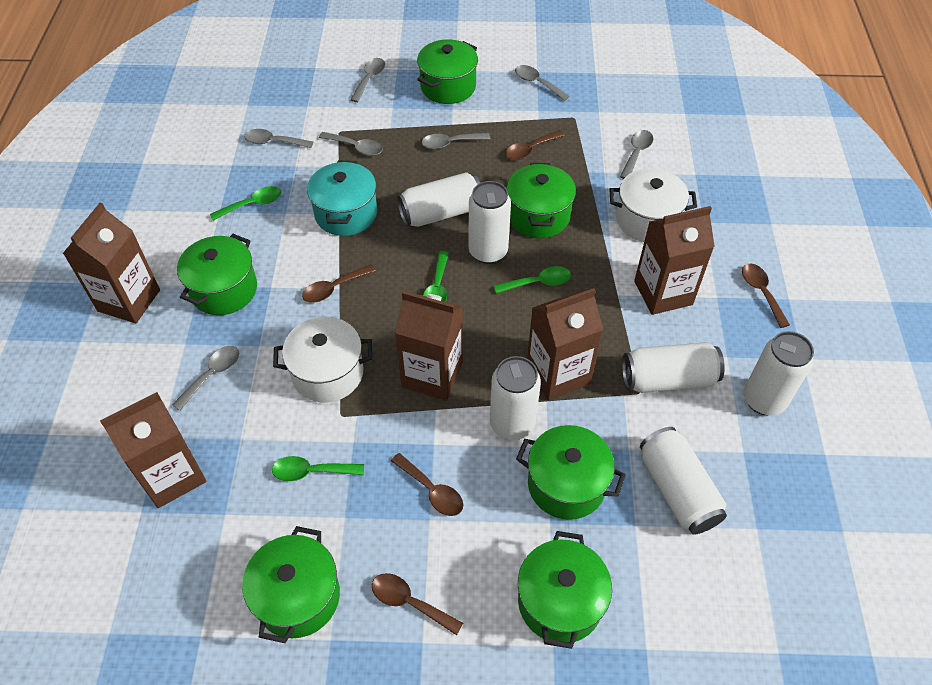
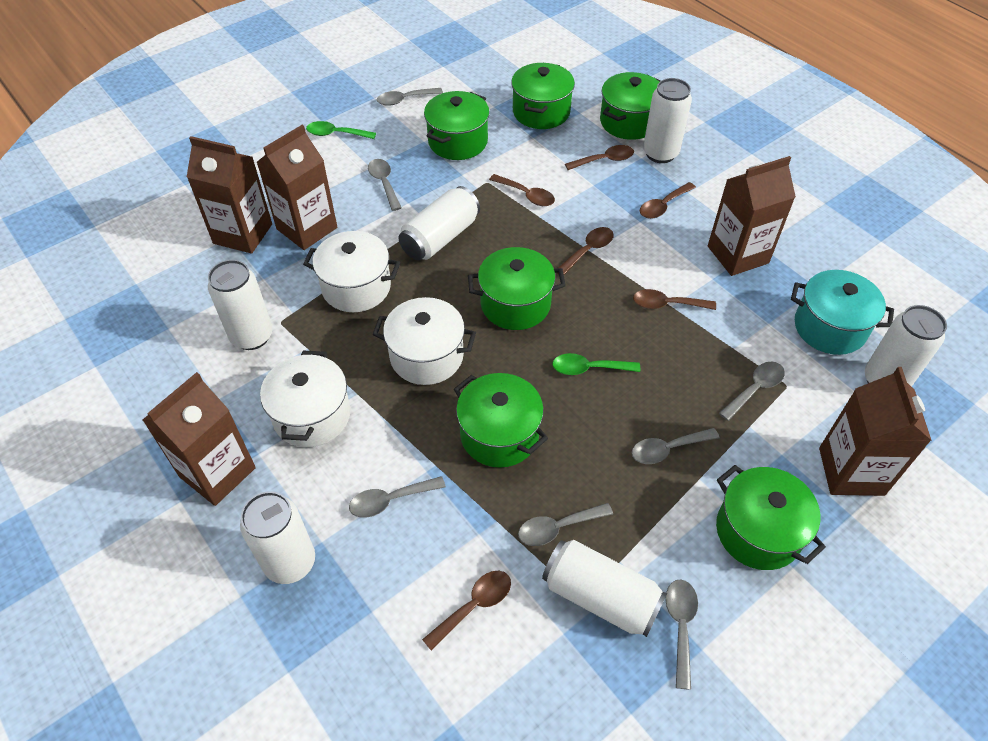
brown spoon: [302,264,376,303] [372,573,463,635] [391,453,463,516] [505,130,565,160] [742,264,790,328] = 5 -> [422,571,511,651] [489,174,555,206] [557,227,614,275] [565,145,634,170] [633,289,716,310] [640,182,696,219] = 6
green spoon: [210,186,281,221] [272,456,364,481] [423,251,449,302] [494,266,571,294] = 4 -> [306,121,376,139] [552,353,640,375] = 2
white pot: [273,317,373,402] [610,168,697,242] = 2 -> [260,351,350,447] [303,231,400,312] [373,297,476,385] = 3

